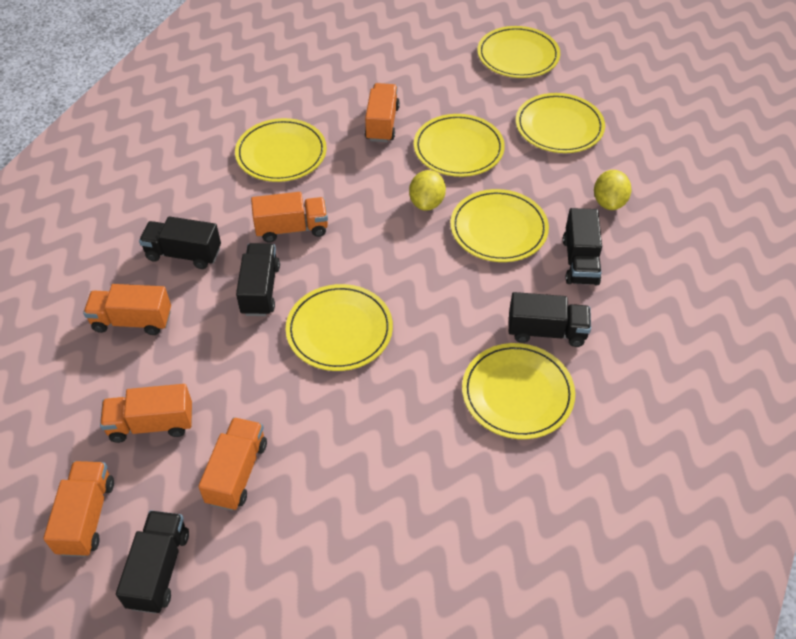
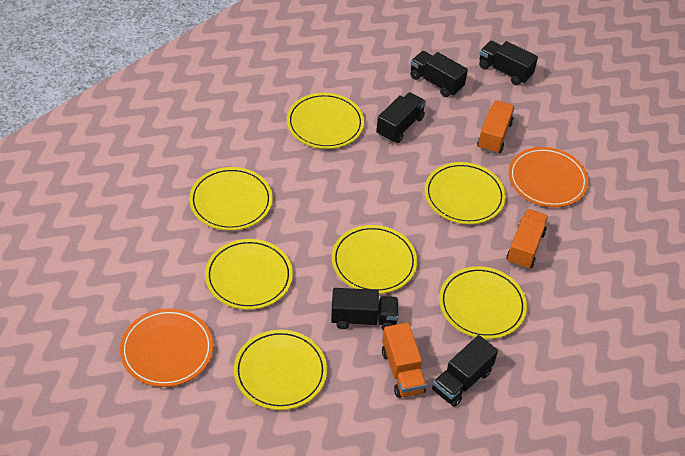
orange plate: none = 0 -> [120,308,213,387] [508,147,589,207] = 2
orange truck: [43,461,114,557] [83,284,171,335] [100,384,192,443] [198,417,267,511] [251,192,328,242] [365,83,400,142] = 6 -> [382,323,427,398] [477,100,515,154] [506,209,548,270] = 3
yellow lemon: [409,170,446,211] [594,170,632,210] = 2 -> none = 0

